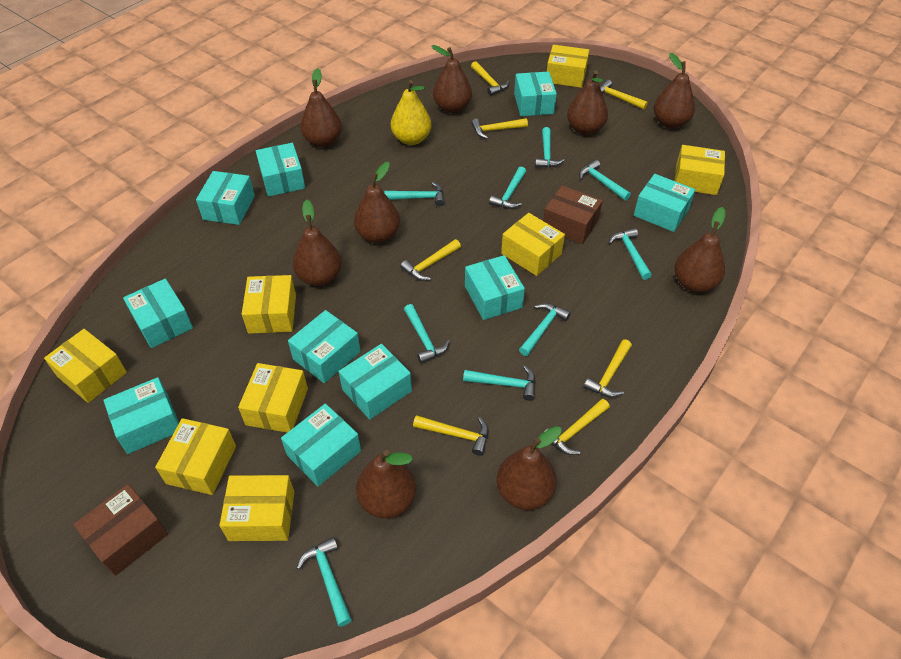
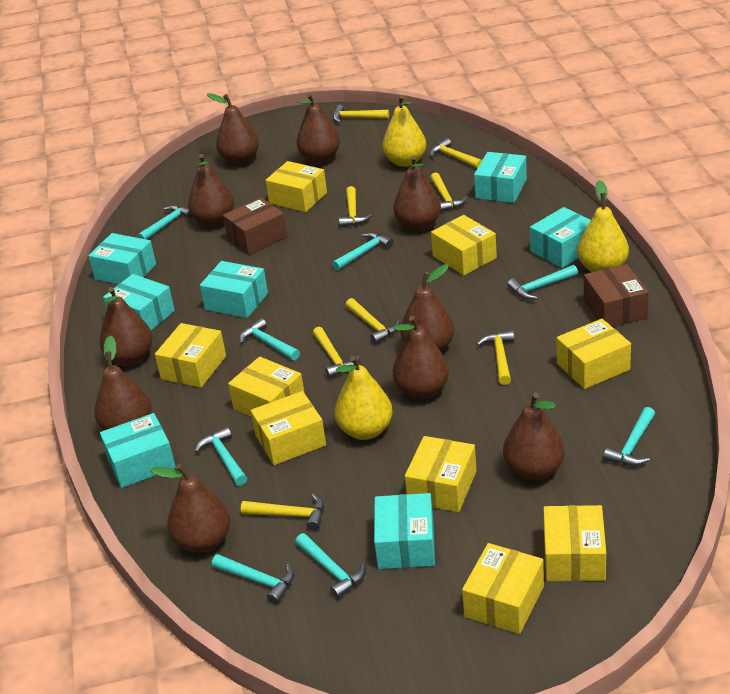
brown pear: [293,200,342,286] [300,68,342,147] [354,162,400,243] [356,450,416,519] [432,45,472,113] [496,426,562,510] [567,70,608,135] [654,53,695,129] [674,207,725,293] = 9 -> [94,336,151,430] [99,287,153,365] [150,464,230,553] [188,154,234,227] [207,93,259,165] [297,93,340,164] [393,156,441,231] [393,316,449,399] [400,264,454,352] [503,392,565,480] = 10
turquoise box: [104,377,179,454] [123,279,193,348] [196,171,255,225] [256,143,305,197] [281,404,361,487] [288,310,361,383] [339,344,412,420] [465,255,525,320] [514,71,557,116] [634,174,696,232] = 10 -> [88,233,156,284] [100,413,176,488] [103,274,175,330] [200,261,268,318] [374,493,435,569] [474,152,527,203] [530,207,591,268] = 7
turquoise hammer: [297,537,352,627] [384,182,444,206] [404,304,450,364] [463,366,536,401] [489,167,526,209] [519,303,571,356] [535,127,565,168] [579,160,631,201] [608,228,652,280] = 9 -> [138,205,192,240] [195,426,247,486] [212,554,294,604] [240,318,300,360] [295,533,366,599] [332,232,393,271] [507,265,578,300] [603,407,655,466] = 8
yellow box: [44,329,127,403] [155,418,236,495] [219,475,294,541] [238,363,308,433] [242,275,296,334] [501,213,565,276] [547,45,589,88] [675,145,725,195] = 8 -> [155,323,226,388] [228,357,305,417] [251,391,326,465] [265,161,327,212] [405,436,477,512] [431,215,497,276] [462,543,544,634] [544,505,606,581] [556,319,631,389] = 9
yellow hammer: [400,239,461,281] [413,415,489,456] [471,61,509,96] [471,118,528,139] [543,399,610,455] [583,339,632,398] [600,79,648,109] = 7 -> [241,494,324,531] [313,327,360,378] [333,104,389,123] [339,186,372,227] [346,298,400,344] [430,138,482,168] [430,172,468,212] [476,330,514,385] = 8
yellow pear: [391,80,432,145] = 1 -> [335,356,393,440] [382,95,426,167] [577,180,629,272] = 3

